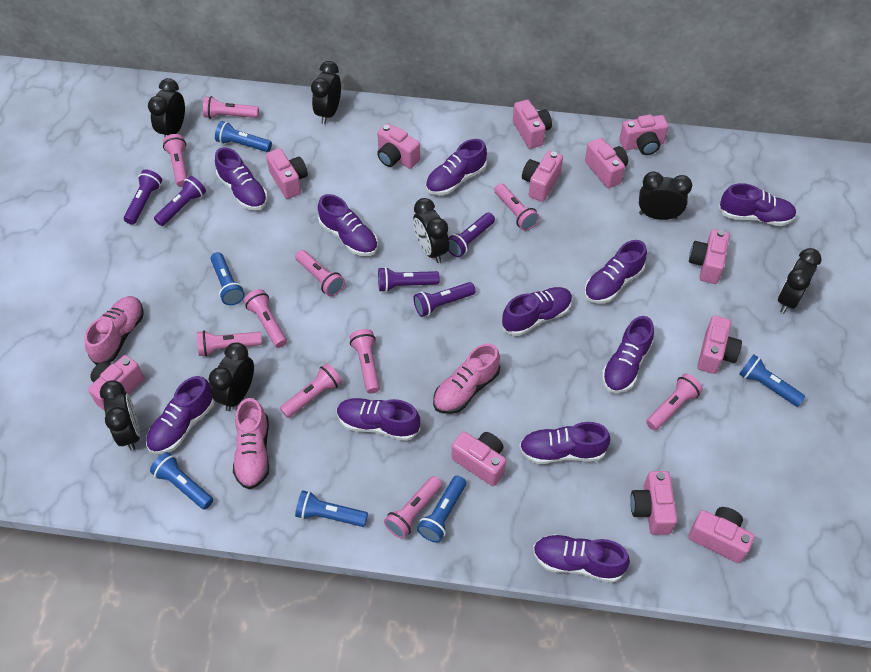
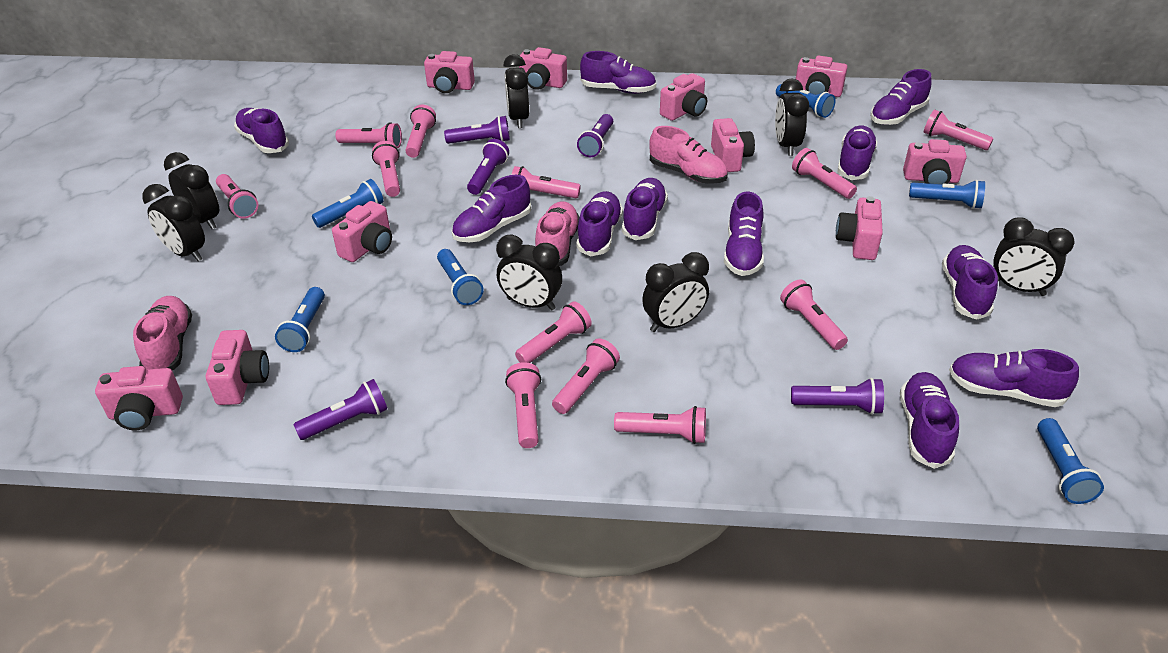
pink camera: [88,355,145,411] [266,148,308,199] [377,123,420,169] [452,432,506,486] [513,100,552,149] [522,151,563,202] [585,138,628,188] [619,115,668,155] [630,471,677,535] [688,507,754,563] [689,229,730,284] [697,315,742,374] = 12 -> [95,366,183,430] [206,330,269,405] [332,201,392,262] [424,51,475,93] [519,47,567,90] [660,73,707,121] [711,118,755,172] [796,56,847,97] [836,196,883,260] [903,139,967,184] = 10
pink flashlight: [163,134,188,187] [197,330,262,356] [203,96,259,119] [244,289,287,348] [280,363,342,418] [295,250,345,296] [350,329,380,394] [384,476,442,539] [494,184,540,231] [646,373,703,430] = 10 -> [216,174,258,219] [335,122,402,148] [372,141,400,197] [405,105,436,158] [505,362,541,448] [512,166,581,198] [515,301,592,363] [552,338,620,414] [614,406,706,444] [780,279,848,350] [792,148,857,199] [924,109,994,150] = 12

